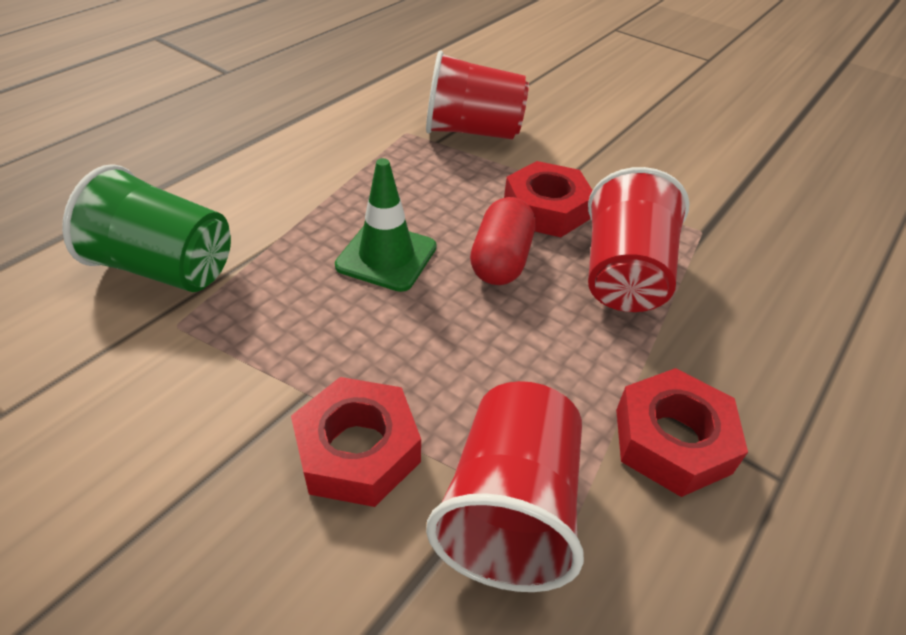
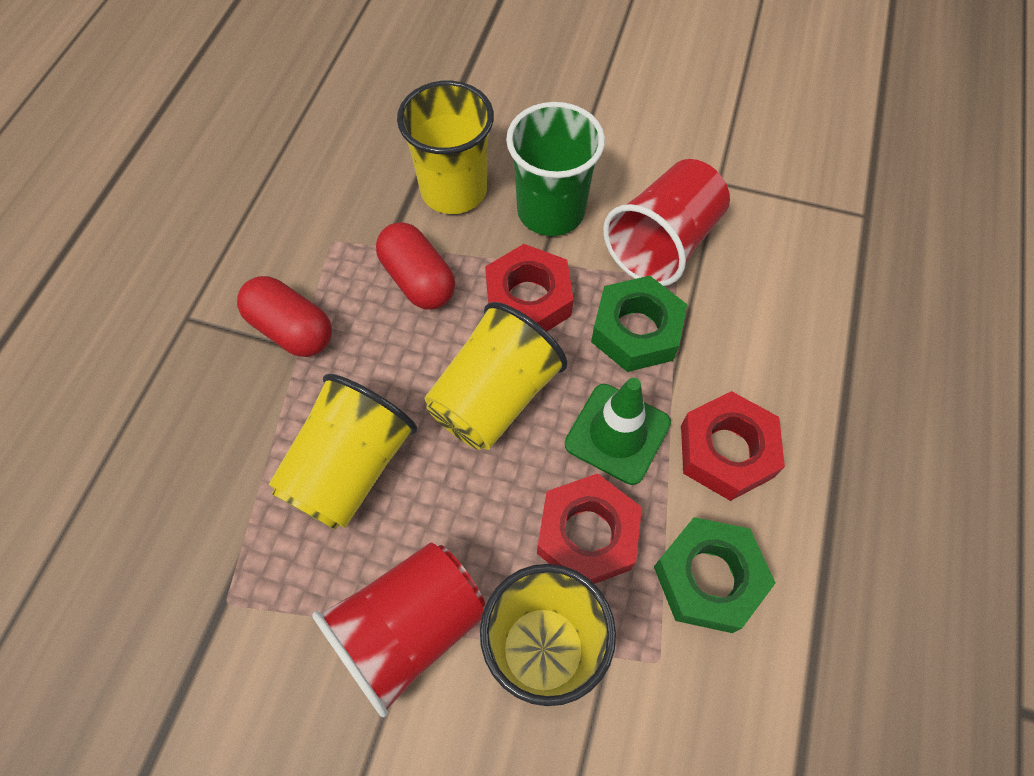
green nut: none = 0 -> [591,276,687,372] [654,517,775,633] = 2
red capsule: [470,197,535,285] = 1 -> [237,276,332,357] [376,222,455,309] = 2
red cup: [426,50,529,140] [426,381,584,592] [588,167,690,312] = 3 -> [312,542,485,717] [603,159,730,286] = 2
yellow cup: none = 0 -> [268,374,417,530] [397,81,494,214] [424,302,567,450] [480,564,616,706] = 4

